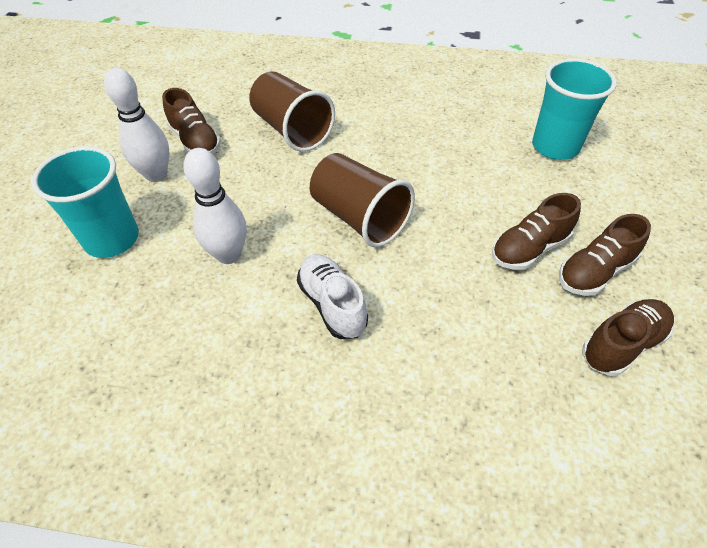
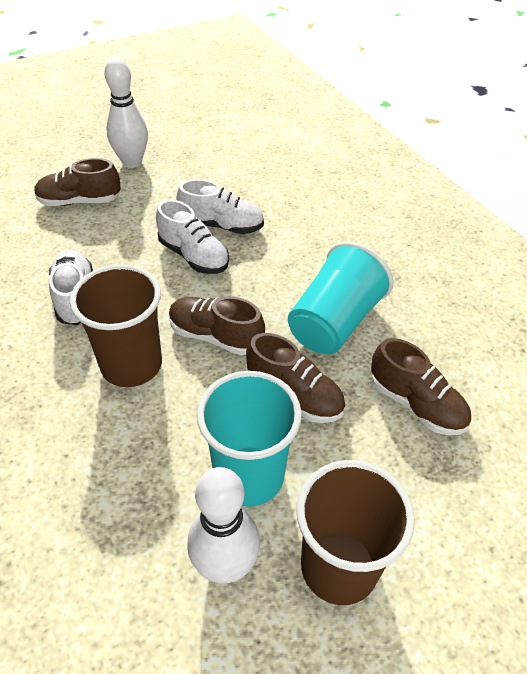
white shoe: [297,254,368,339] = 1 -> [49,250,93,325] [156,199,229,274] [176,179,264,234] = 3

